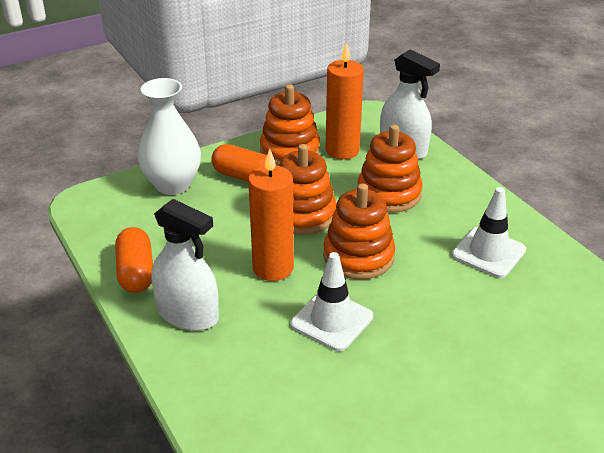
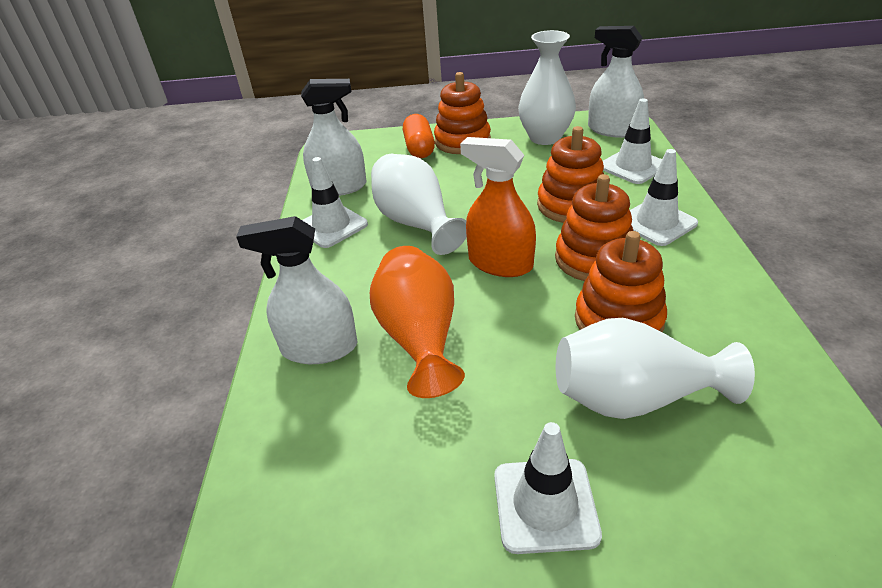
orange candle: [248,149,294,281] [326,42,364,159] = 2 -> none = 0
orange capsule: [115,227,153,293] [211,144,276,182] = 2 -> [403,114,435,158] = 1
orange spray bottle: none = 0 -> [460,137,536,277] = 1
orange vase: none = 0 -> [370,246,465,398] = 1
white spray bottle: [151,199,219,331] [380,49,440,159] = 2 -> [236,216,357,364] [301,79,366,196] [588,26,644,138] = 3
white traffic cone: [291,252,373,351] [452,187,526,278] = 2 -> [302,157,368,248] [494,422,602,554] [603,98,662,184] [630,149,698,246] = 4
white vase: [138,78,201,195] = 1 -> [371,154,467,255] [518,30,576,145] [556,318,755,419] = 3

